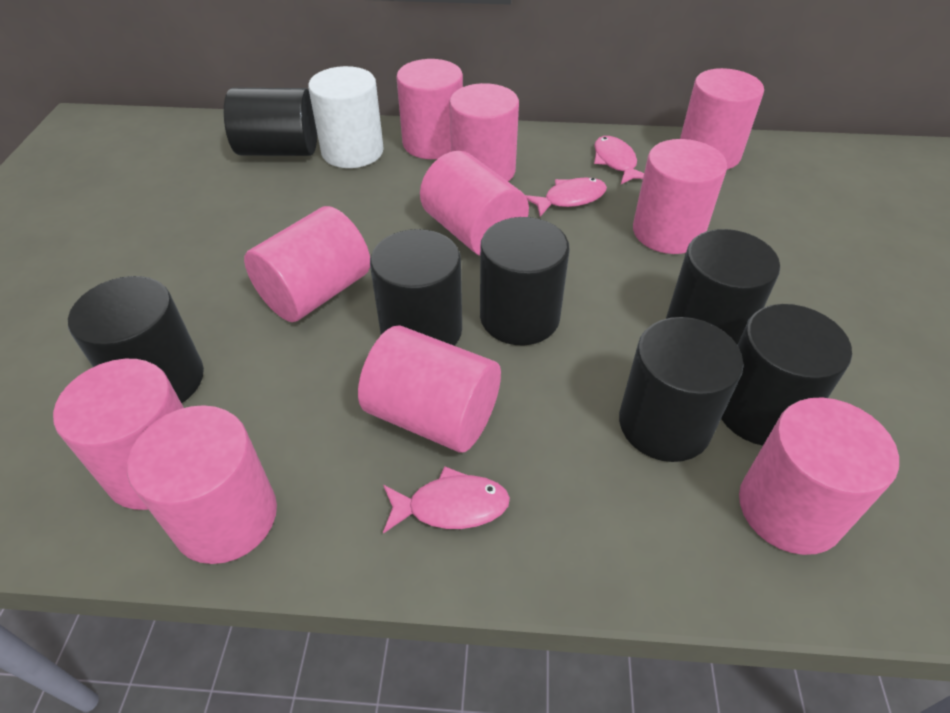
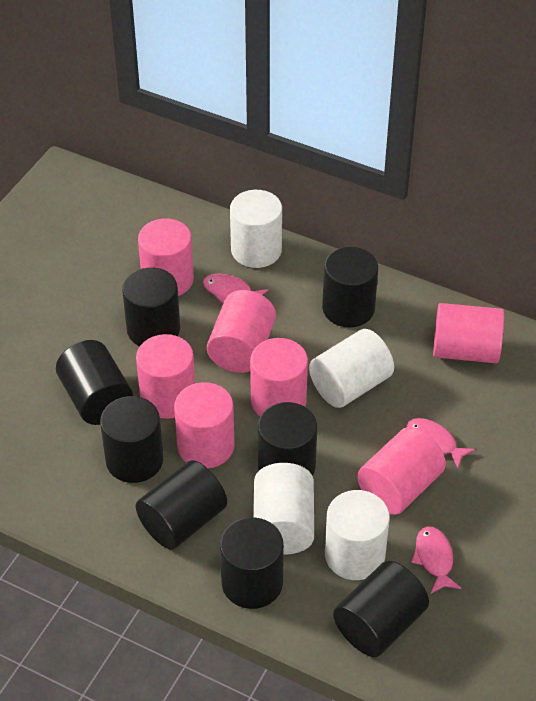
black cylinder: [68,276,204,403] [224,88,317,156] [370,229,462,346] [480,217,570,345] [619,317,744,462] [666,229,780,345] [721,304,852,446] = 7 -> [56,340,133,425] [100,396,163,483] [122,268,180,346] [136,460,227,550] [220,517,284,609] [258,402,317,476] [322,247,378,327] [333,561,429,657] = 8
pink cylinder: [53,359,184,510] [127,405,277,564] [244,206,370,322] [358,325,501,453] [396,59,463,159] [420,151,529,256] [449,83,519,181] [633,139,727,254] [680,68,764,169] [739,398,899,555] = 10 -> [136,334,195,419] [138,219,194,296] [174,382,235,468] [207,290,276,373] [250,338,308,416] [357,427,446,515] [433,303,504,363] = 7
white cylinder: [308,66,384,168] = 1 -> [230,190,282,268] [253,463,314,555] [309,329,394,408] [325,490,390,580] = 4

